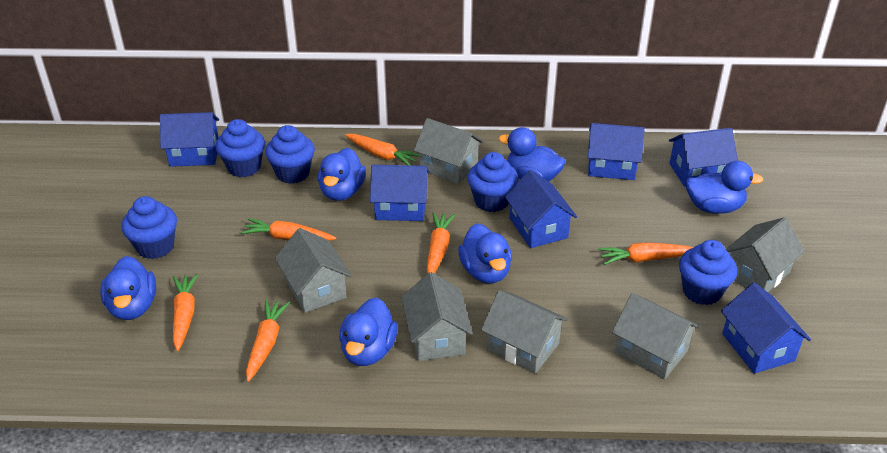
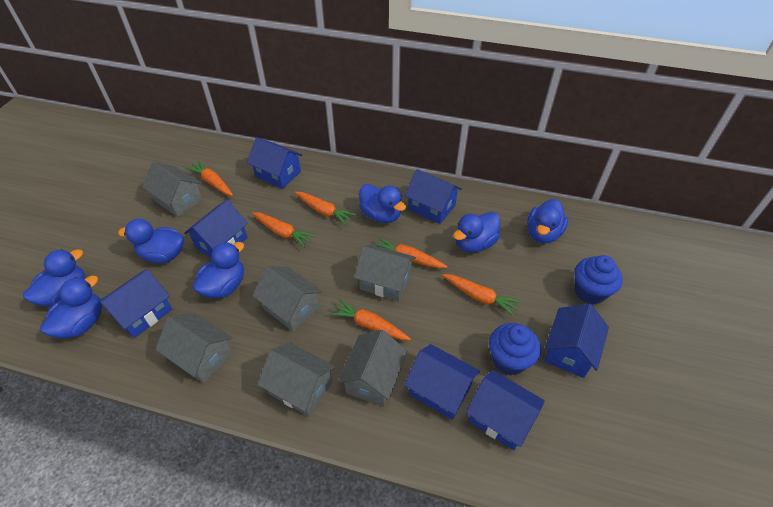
blue cupcake: [121,196,177,259] [216,119,265,177] [265,125,315,184] [467,152,518,212] [679,240,737,305] = 5 -> [489,323,541,376] [574,255,623,304] = 2
blue duck: [100,256,156,320] [318,148,366,201] [339,298,397,366] [458,223,512,284] [499,127,566,182] [685,161,763,214] = 6 -> [23,249,85,307] [40,276,102,338] [118,219,184,263] [193,242,244,299] [359,184,406,223] [453,212,500,253] [527,199,568,243] = 7
blue house: [160,112,219,167] [370,165,429,221] [504,170,577,248] [588,123,645,180] [669,128,738,187] [721,282,811,374] = 6 -> [98,269,173,338] [184,200,248,257] [247,137,302,189] [404,344,480,420] [405,169,462,224] [466,370,545,450] [544,304,609,378] = 7

